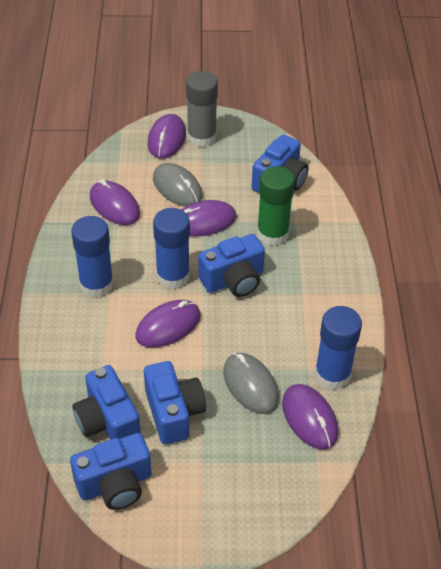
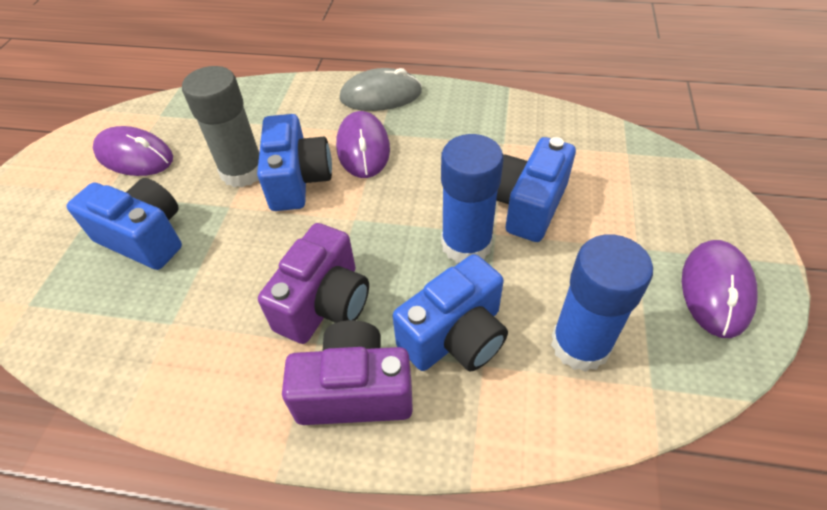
blue camera: [70,433,152,510] [72,365,141,440] [144,361,206,444] [198,234,265,297] [252,134,309,193] = 5 -> [66,178,182,270] [257,114,332,211] [393,254,508,371] [496,137,576,242] = 4
blue glue stick: [71,216,114,298] [153,208,190,289] [314,306,362,390] = 3 -> [441,134,503,263] [551,234,653,372] = 2
green glue stick: [257,166,295,246] = 1 -> none = 0
grey mouse: [153,163,202,207] [223,353,279,414] = 2 -> [339,68,422,111] = 1
purple camera: none = 0 -> [258,223,369,344] [282,320,413,425] = 2
purple mouse: [90,179,140,225] [135,300,201,348] [148,114,186,159] [181,200,237,237] [282,384,338,450] = 5 -> [93,126,173,176] [336,111,390,178] [682,240,758,338] = 3

